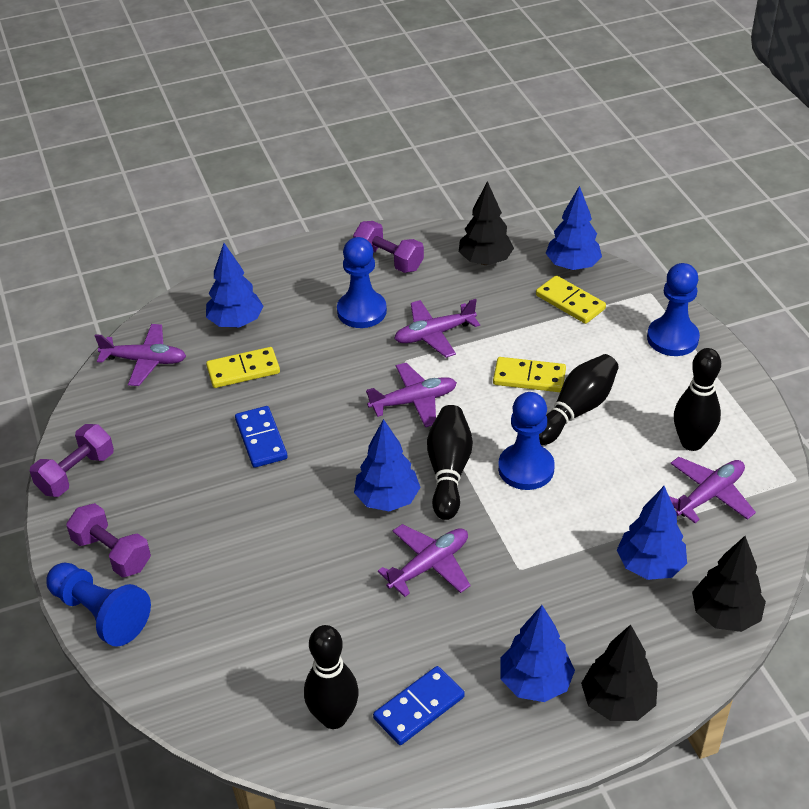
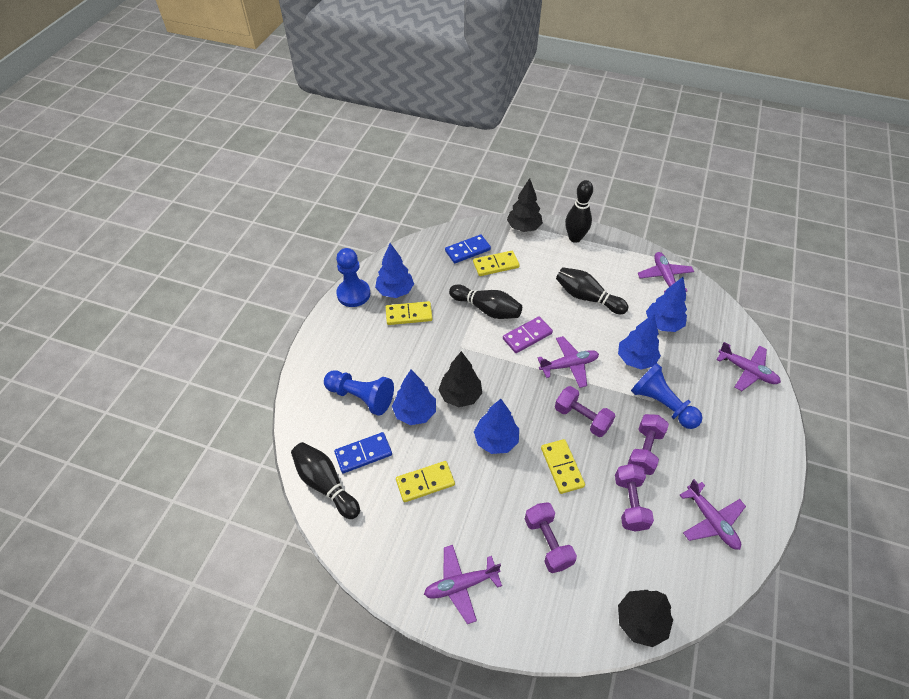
blue pawn: [46,562,151,647] [337,237,387,328] [498,392,555,490] [647,263,700,356] = 4 -> [324,370,394,416] [336,248,370,307] [631,363,703,429] = 3
purple domino: none = 0 -> [503,316,553,353] = 1
purple dumbbell: [30,424,114,497] [66,503,151,577] [353,221,424,273] = 3 -> [525,502,577,573] [555,386,615,437] [615,464,654,532] [628,414,669,475] = 4
yellow domino: [206,347,280,388] [493,357,566,392] [536,275,606,324] = 3 -> [386,301,432,325] [396,461,455,502] [473,251,520,276] [541,439,585,494] = 4

